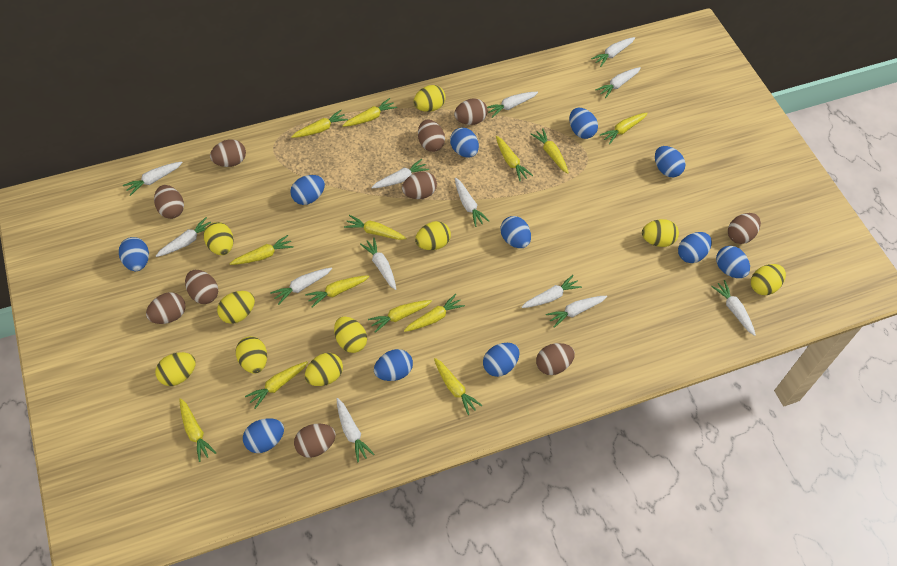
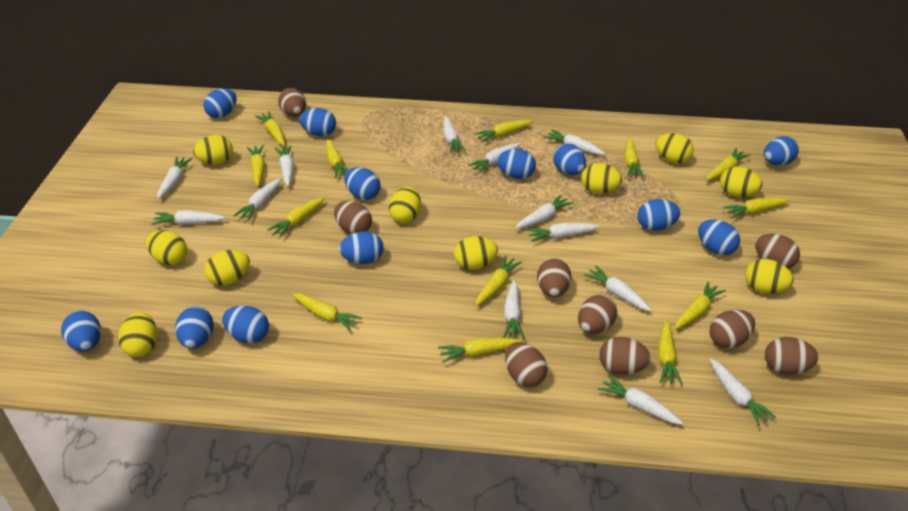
blue egg: [119,237,149,271] [243,418,284,453] [290,175,325,205] [374,349,413,381] [450,127,479,158] [483,343,519,377] [500,216,531,248] [569,108,598,139] [655,146,685,177] [678,232,712,263] [716,246,750,278] = 11 -> [61,311,101,352] [175,306,214,349] [203,88,237,118] [222,306,269,343] [299,108,336,136] [339,231,383,264] [344,167,381,200] [497,149,536,179] [553,144,586,175] [638,199,680,231] [698,219,740,255] [764,136,799,166] = 12
brown egg: [146,292,185,324] [154,185,184,219] [185,270,218,304] [210,139,246,167] [294,424,336,458] [402,171,437,199] [418,119,445,152] [454,98,487,125] [536,343,575,375] [728,213,761,244] = 10 -> [278,88,306,117] [334,201,372,234] [505,342,547,387] [537,258,571,297] [578,295,617,334] [599,337,651,375] [710,310,755,349] [755,234,800,269] [765,337,818,375] = 9

